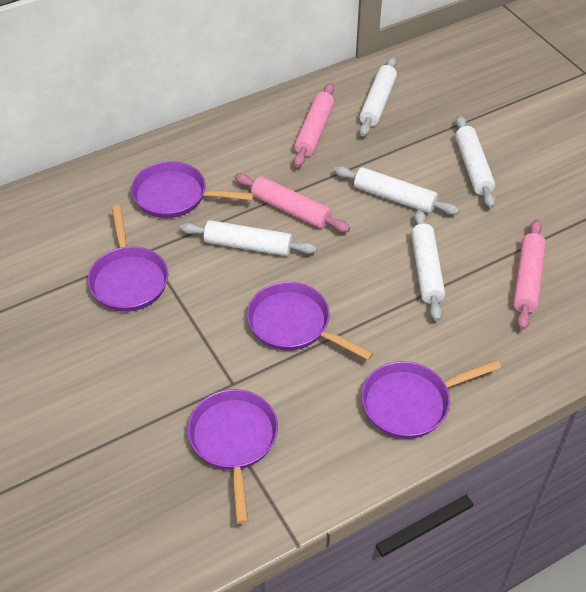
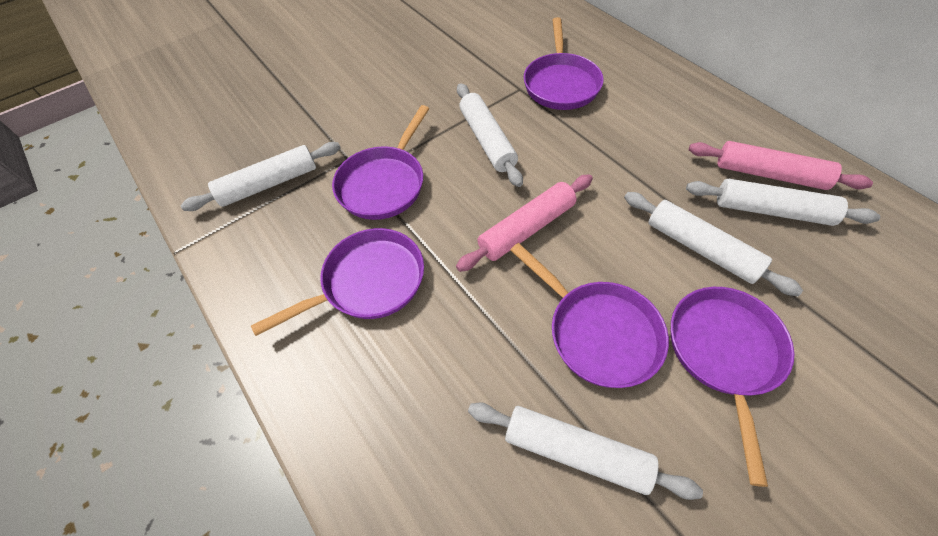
pink rolling pin: [234,173,350,232] [294,83,334,167] [513,219,546,330] = 3 -> [456,175,593,272] [689,141,873,190] = 2

